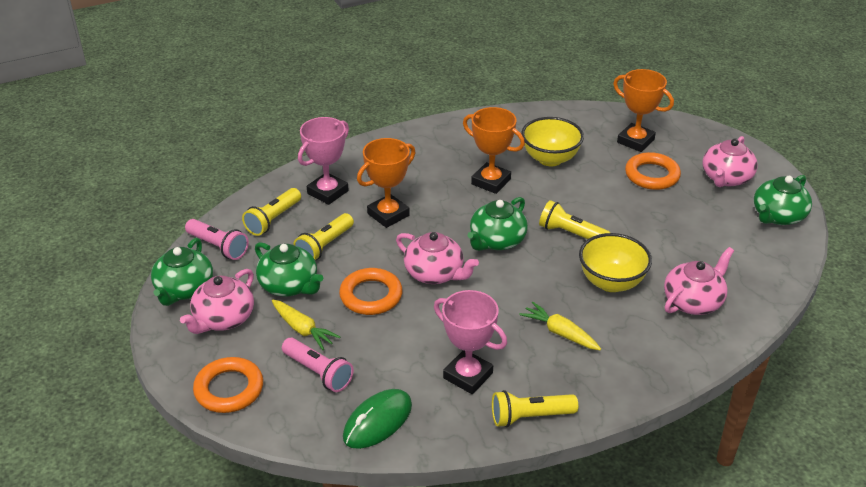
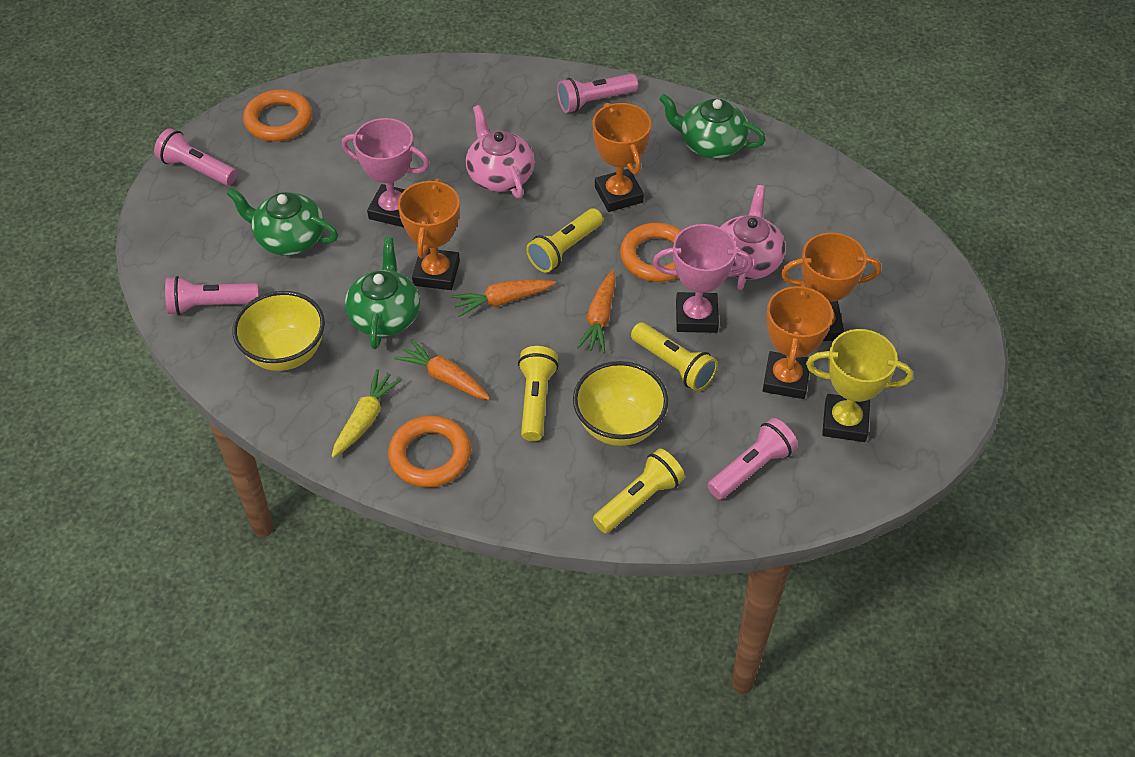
green mouse: [343,389,412,449] = 1 -> none = 0
green teapot: [151,238,213,306] [255,242,323,297] [468,197,528,251] [754,175,812,225] = 4 -> [227,188,338,256] [345,237,420,349] [659,94,766,159] = 3
orange carrot: none = 0 -> [394,339,490,400] [451,279,556,317] [577,270,616,353] = 3
orange trophy: [357,138,416,228] [463,107,525,194] [613,69,674,152] = 3 -> [398,179,460,290] [592,103,651,212] [763,283,833,399] [781,233,881,341] = 4
pink flashlight: [185,219,249,260] [282,338,354,392] = 2 -> [154,128,237,185] [165,276,259,315] [557,74,638,113] [707,418,798,500] = 4
pink teapot: [180,269,254,334] [396,232,479,284] [664,247,734,315] [703,136,758,187] = 4 -> [466,105,535,198] [720,185,785,290] = 2
yellow carrot: [272,300,340,350] [519,302,601,350] = 2 -> [332,369,402,457] = 1
yellow trophy: none = 0 -> [806,329,913,442] = 1

